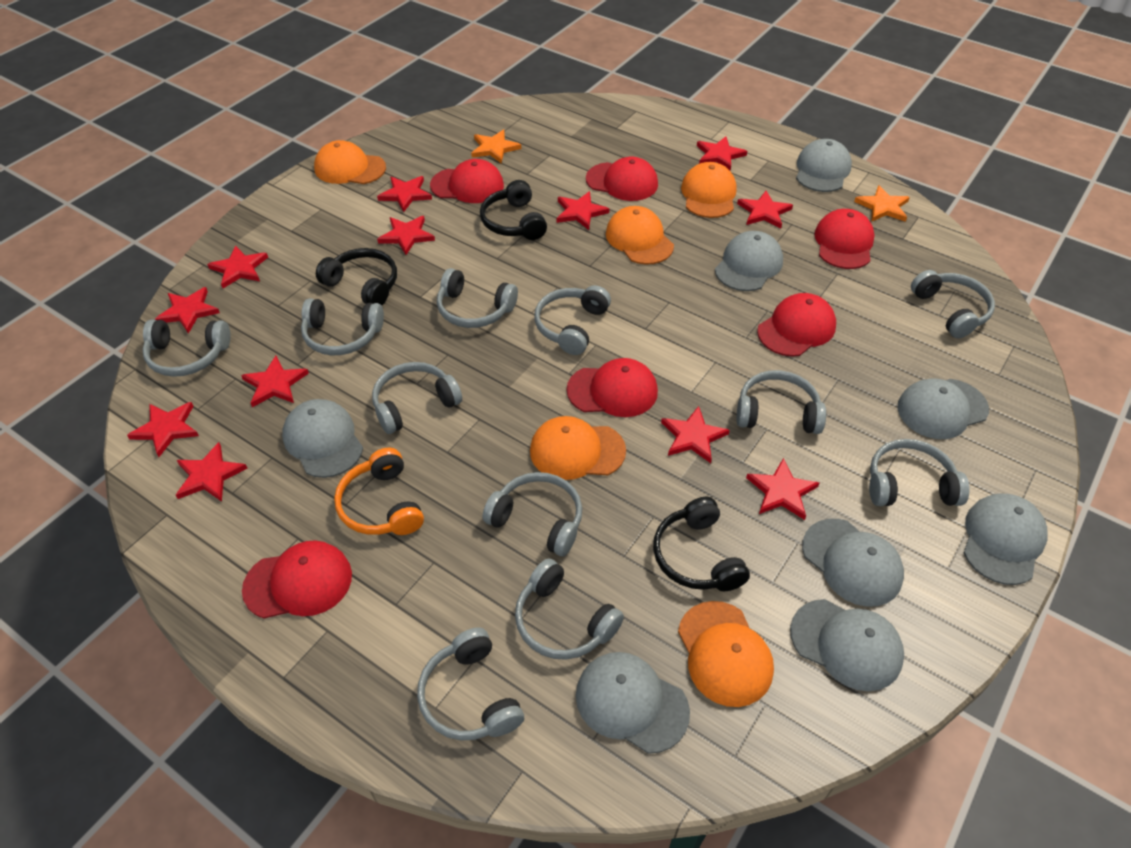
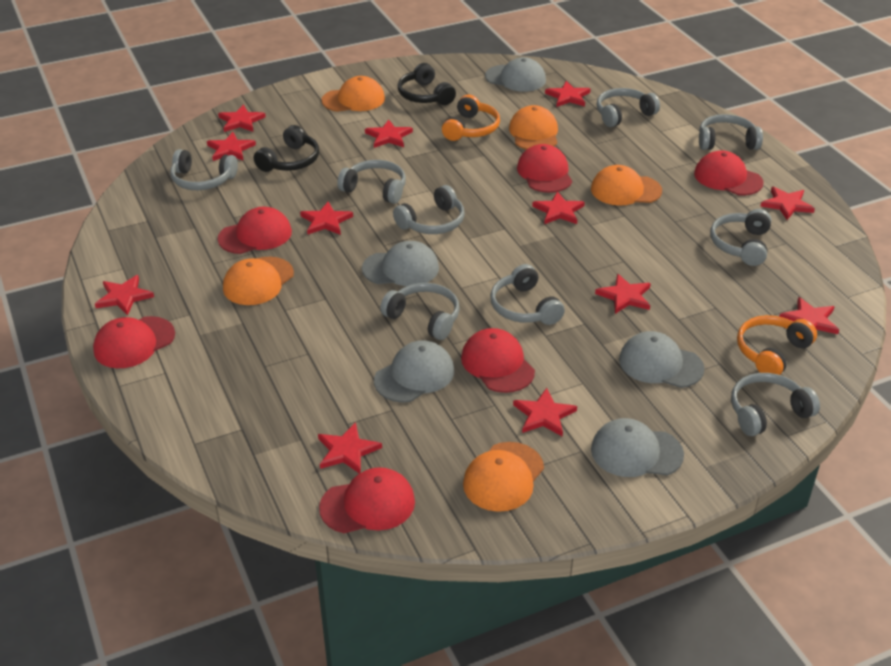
black headphones: [316,248,397,305] [480,180,547,240] [653,497,750,591] = 3 -> [254,125,319,172] [398,63,456,105] = 2
grey cap: [282,399,363,478] [576,652,690,754] [715,231,783,291] [790,599,904,691] [796,139,852,192] [802,519,904,607] [897,379,989,439] [964,493,1048,585] = 8 -> [362,241,439,286] [374,340,454,402] [485,57,546,92] [591,418,684,477] [619,331,704,388] = 5
grey headphones: [143,319,231,377] [301,298,384,355] [372,362,462,434] [417,627,524,740] [437,268,518,328] [483,472,582,556] [515,558,624,660] [534,285,611,355] [737,370,826,434] [869,439,969,506] [911,270,995,338] = 11 -> [170,149,238,190] [337,160,406,204] [380,283,460,340] [393,185,465,234] [490,264,565,325] [597,88,660,127] [699,114,763,150] [710,209,771,266] [731,373,820,436] = 9
orange headphones: [334,448,424,535] = 1 -> [442,94,500,141] [737,315,817,375] = 2
orange star: [471,130,521,163] [854,185,910,222] = 2 -> none = 0

